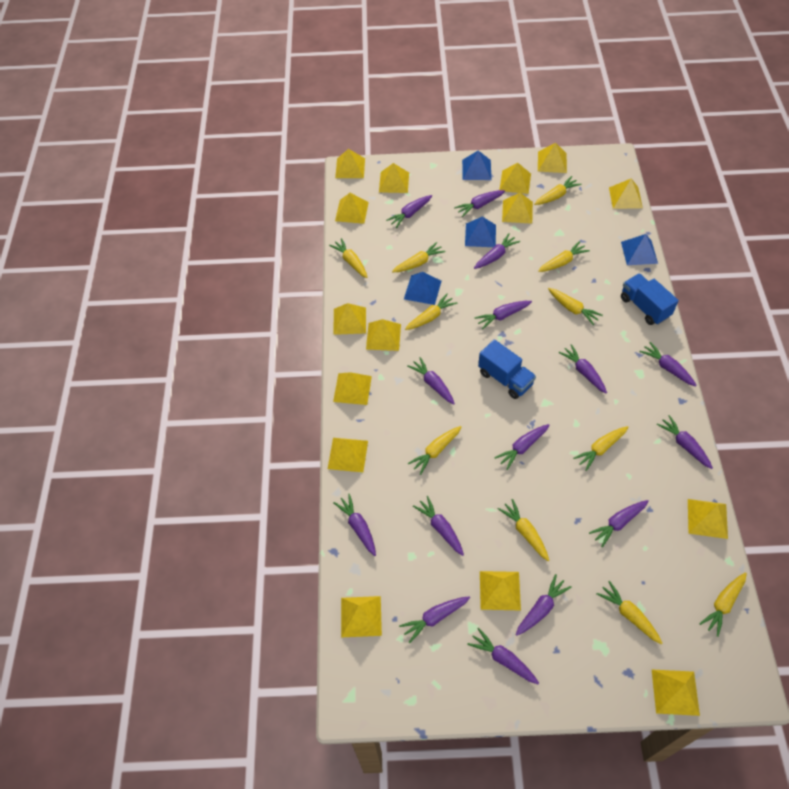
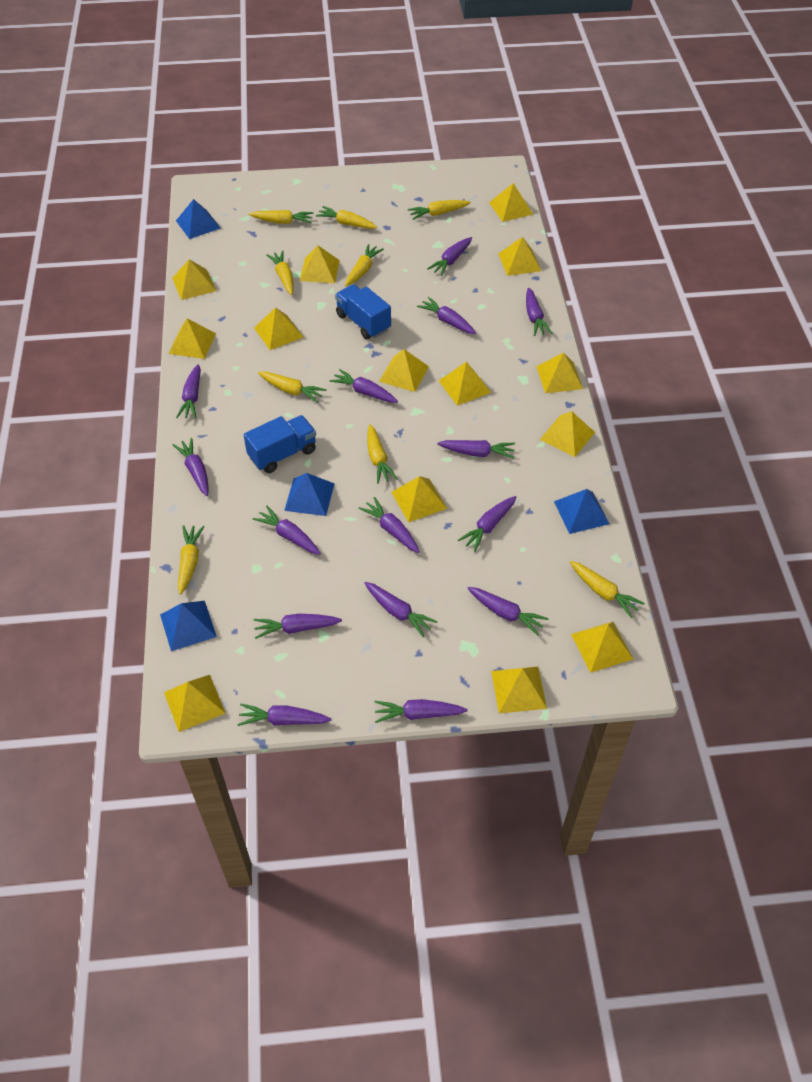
yellow carrot: [329,238,368,278] [392,242,446,272] [405,294,457,330] [408,426,461,475] [498,499,549,561] [534,176,582,205] [538,241,590,272] [548,288,603,325] [573,426,628,471] [596,581,663,645] [699,572,747,637] = 11 -> [178,525,205,595] [249,210,313,224] [258,372,326,403] [266,250,294,295] [316,206,377,229] [345,244,384,286] [367,424,398,484] [408,200,471,220] [570,561,645,618] = 9
yellow pyramid: [328,438,368,472] [333,303,366,335] [333,372,372,405] [335,149,365,178] [335,193,369,224] [341,596,382,637] [366,319,401,351] [379,163,409,193] [480,571,521,610] [499,163,531,194] [502,193,533,224] [538,143,567,173] [609,179,643,209] [652,670,700,716] [688,499,728,539] = 15 -> [164,675,225,732] [168,318,216,359] [172,259,216,300] [254,307,303,350] [300,245,340,283] [379,349,429,392] [391,476,447,522] [439,362,491,406] [489,183,533,222] [491,667,547,714] [498,237,541,276] [536,352,583,394] [540,411,595,457] [571,622,633,673] = 14

